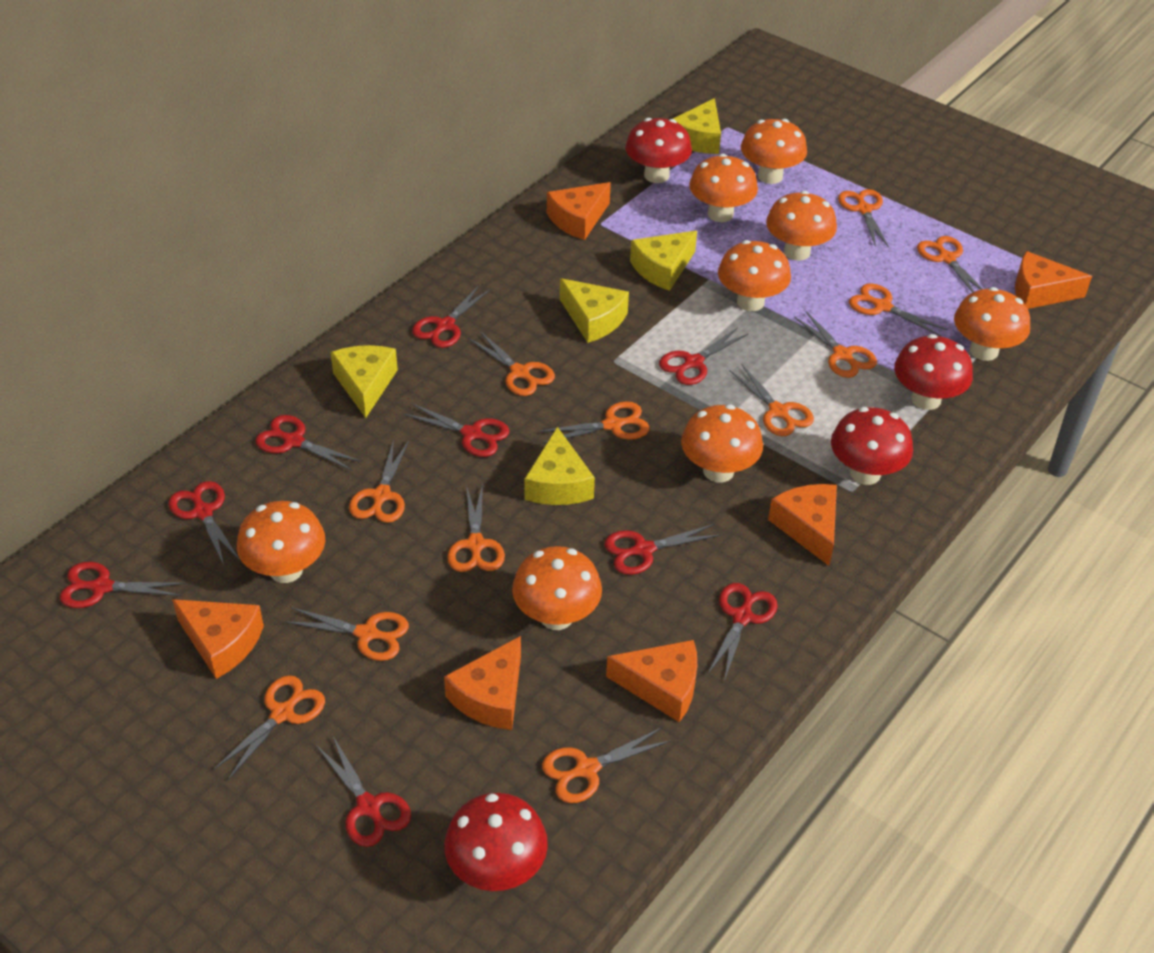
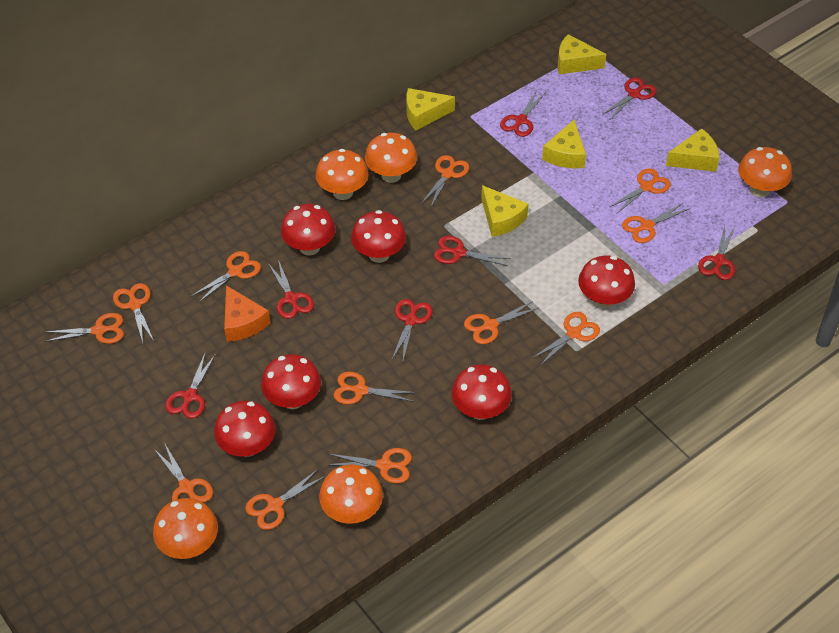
orange cheese: [172,599,264,679] [444,636,521,730] [547,182,611,240] [606,640,697,722] [768,484,837,566] [1015,251,1092,309] = 6 -> [224,285,271,342] = 1
orange mushroom: [237,501,325,583] [512,546,602,630] [681,404,763,483] [689,154,758,222] [718,240,791,311] [741,119,807,184] [766,191,837,261] [954,287,1030,361] = 8 -> [153,498,218,559] [316,149,369,200] [319,464,383,524] [365,133,417,183] [738,147,792,197] = 5
red mushroom: [444,793,548,891] [625,118,692,183] [831,407,913,485] [894,334,973,410] = 4 -> [214,401,276,457] [261,354,321,409] [281,204,336,256] [351,210,406,263] [451,365,512,420] [578,256,635,308] = 6
red scissors: [60,562,186,608] [169,481,240,565] [255,415,362,471] [316,736,411,847] [403,403,510,457] [412,285,491,348] [604,524,721,575] [659,327,749,385] [707,583,778,681] = 9 -> [165,353,216,419] [268,260,314,319] [392,299,433,360] [434,236,510,266] [500,90,546,137] [602,77,656,120] [698,225,735,280] = 7

